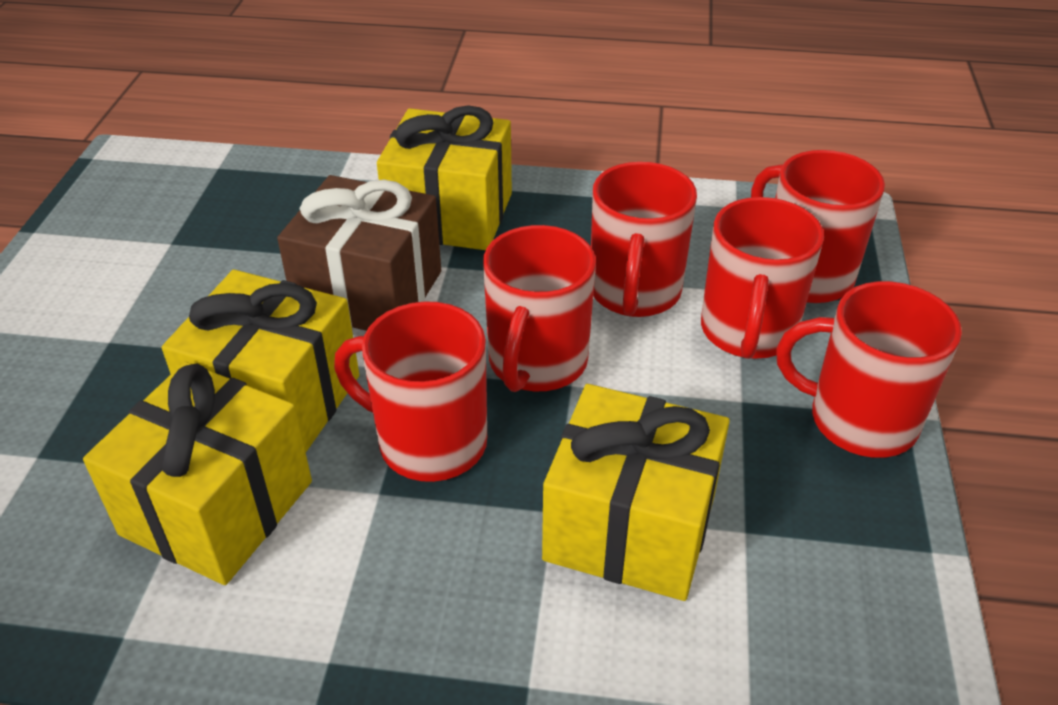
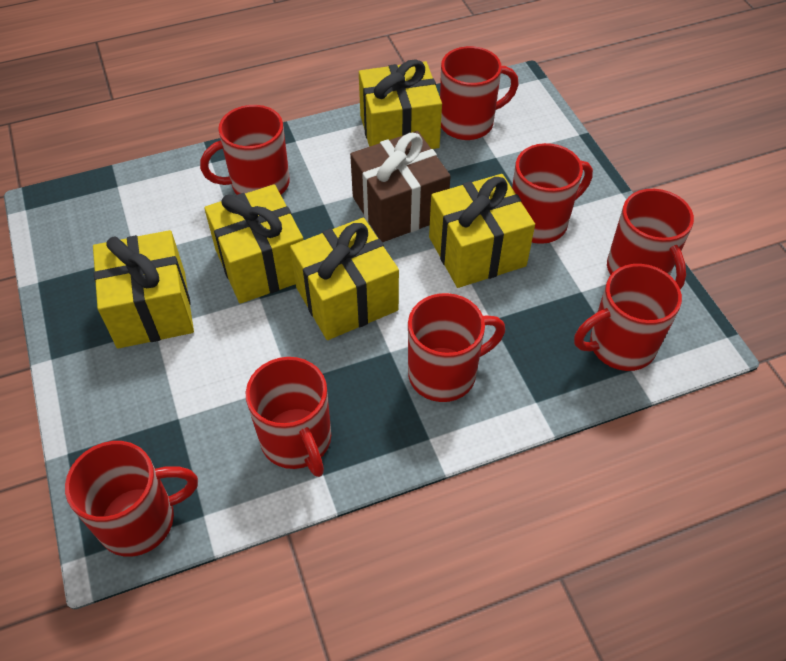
red mug: [334,301,487,482] [483,225,596,392] [591,162,697,317] [701,197,824,359] [751,150,885,303] [776,281,962,458] = 6 -> [65,441,198,557] [200,105,290,195] [246,357,331,477] [408,293,505,402] [440,46,519,140] [512,143,593,244] [574,264,682,371] [607,189,694,289] = 8
yellow gift: [83,362,312,585] [162,270,359,452] [377,106,512,250] [542,384,730,601] = 4 -> [93,230,194,349] [204,184,303,304] [290,218,399,340] [359,59,442,149] [429,174,535,288] = 5

